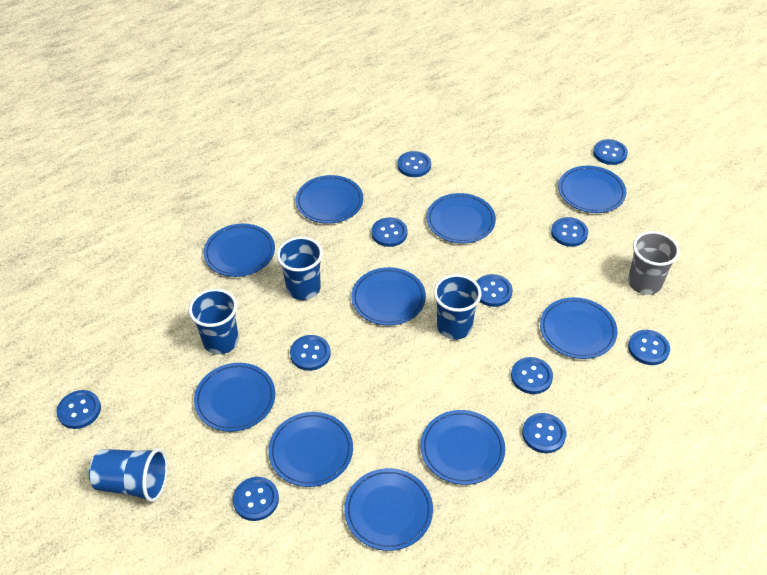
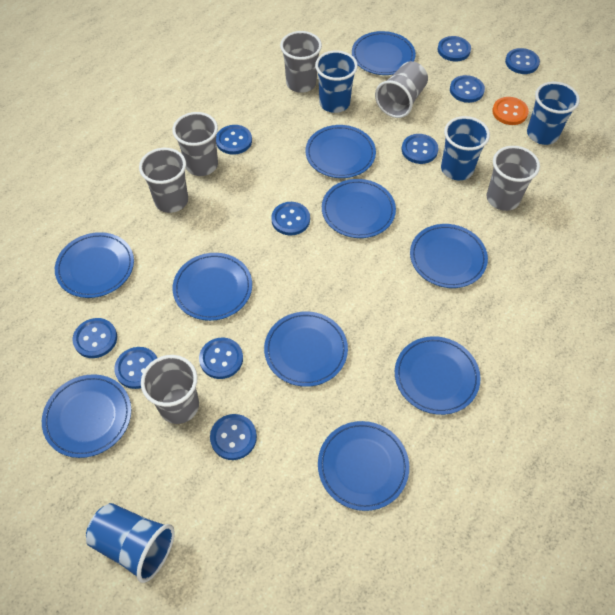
blue button: [56,390,101,429] [233,477,279,521] [290,335,331,371] [371,217,408,247] [397,151,431,177] [476,274,513,307] [511,357,553,394] [522,413,566,453] [551,217,588,247] [593,139,628,165] [628,330,670,365] = 11 -> [73,318,117,358] [114,347,157,389] [199,337,243,379] [210,414,257,460] [216,125,252,155] [271,202,310,235] [402,134,438,164] [438,36,471,62] [450,75,485,103] [505,48,540,74] = 10
grey cup: [628,231,680,295] = 1 -> [139,148,188,213] [141,355,199,424] [172,112,218,176] [280,31,322,93] [375,61,428,118] [487,146,540,211] = 6
orange button: none = 0 -> [492,97,529,125] = 1

